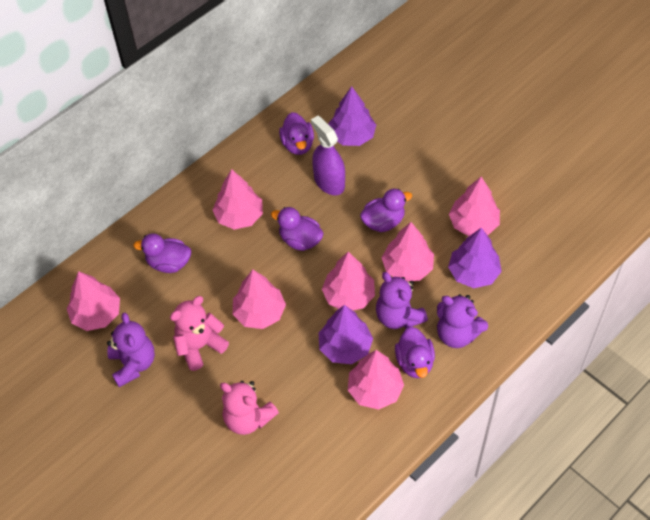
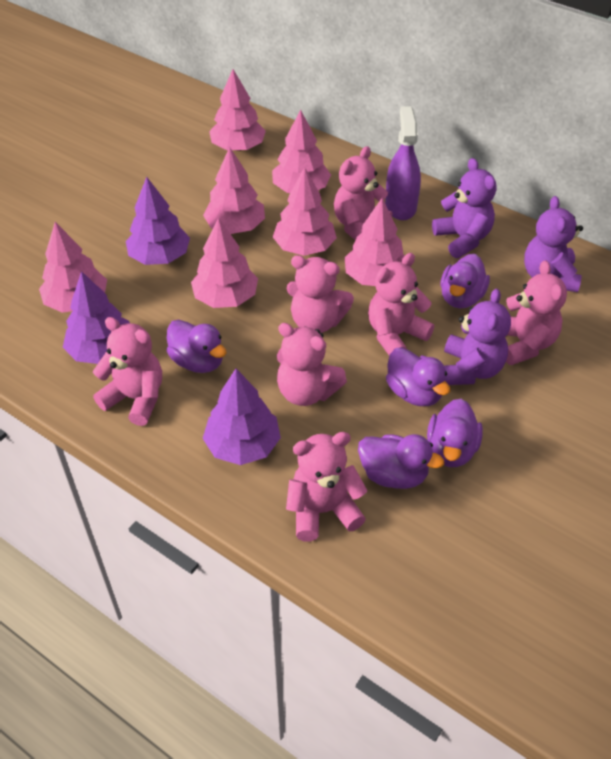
pink teddy bear: [170,296,229,371] [220,381,279,435] = 2 -> [93,317,162,426] [277,323,347,406] [286,255,354,333] [286,432,368,541] [334,146,392,240] [368,253,434,355] [506,260,567,365] = 7

